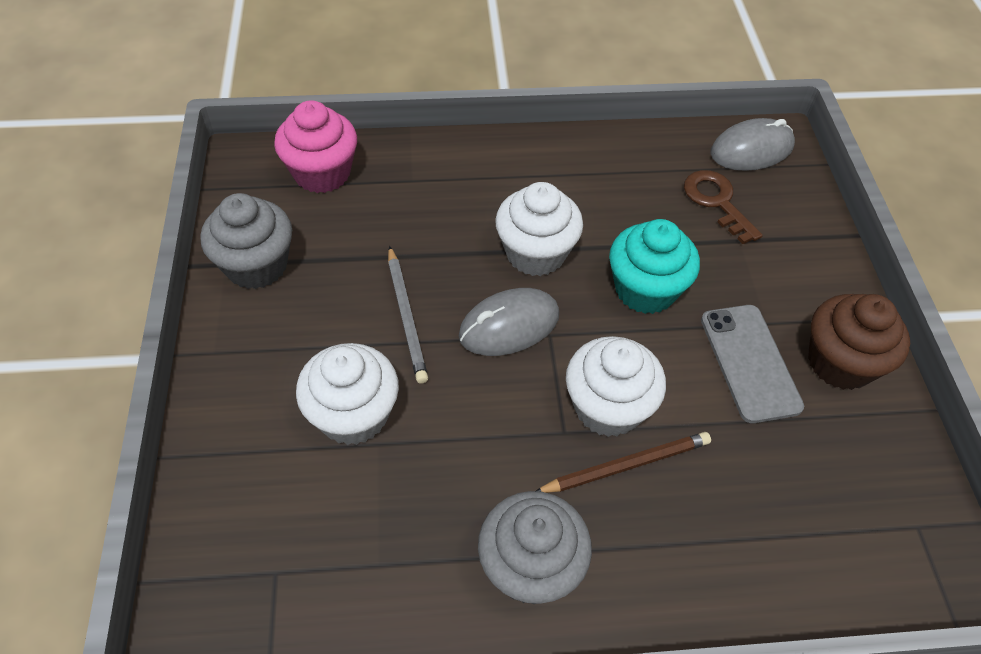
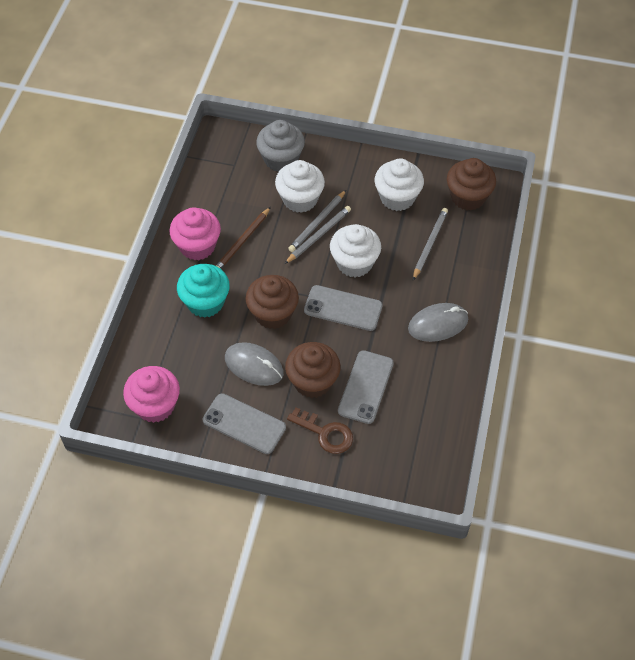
brown cupcake: [808,294,910,390] = 1 -> [245,275,299,329] [285,342,341,398] [447,158,496,210] = 3
grey cupcake: [200,193,292,289] [478,491,592,604] = 2 -> [256,120,305,172] = 1
grey pencil: [388,246,428,384] = 1 -> [285,206,351,264] [288,190,346,252] [413,208,448,280] = 3
grey phone: [701,305,804,423] = 1 -> [203,393,286,454] [304,285,383,331] [338,350,394,424] = 3
pink cupcake: [274,100,357,193] = 1 -> [123,366,180,423] [169,207,221,261] = 2

